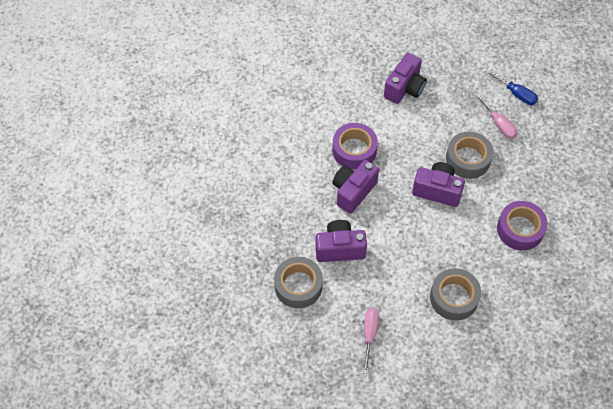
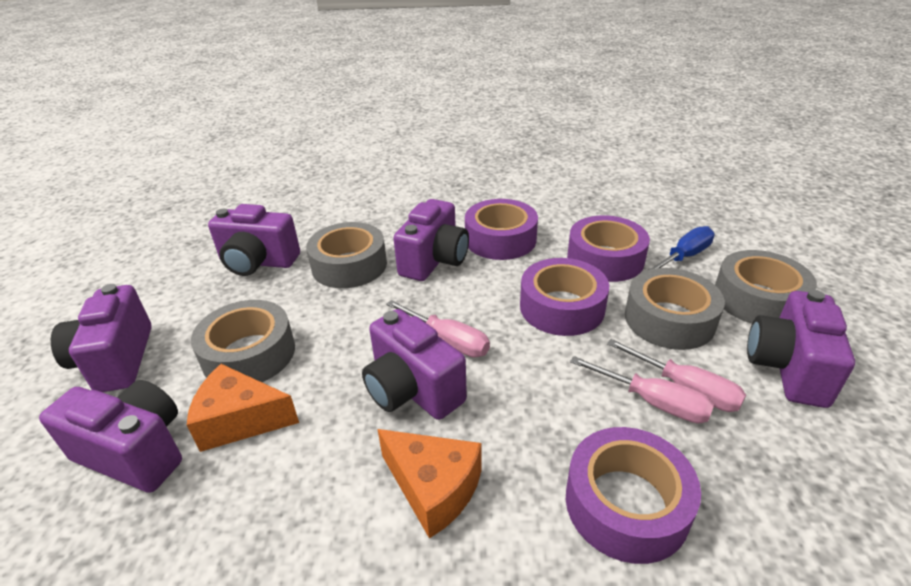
grey tape: [274,257,323,308] [430,268,481,321] [446,131,493,179] = 3 -> [191,300,295,382] [306,222,387,288] [625,268,725,350] [715,250,817,324] = 4
orange cheese: none = 0 -> [187,364,299,452] [377,429,482,539] = 2
pink screwdriver: [363,307,379,374] [475,93,517,139] = 2 -> [386,300,490,357] [570,356,714,423] [607,339,746,412] = 3
purple camera: [315,220,367,262] [332,160,379,214] [384,53,427,104] [412,162,465,207] = 4 -> [39,380,182,493] [51,284,152,392] [208,204,300,276] [362,309,467,420] [393,199,469,281] [747,290,855,408] = 6
purple tape: [332,123,378,170] [497,201,548,251] = 2 -> [465,199,538,260] [520,258,609,336] [566,427,701,564] [567,215,650,282] = 4

